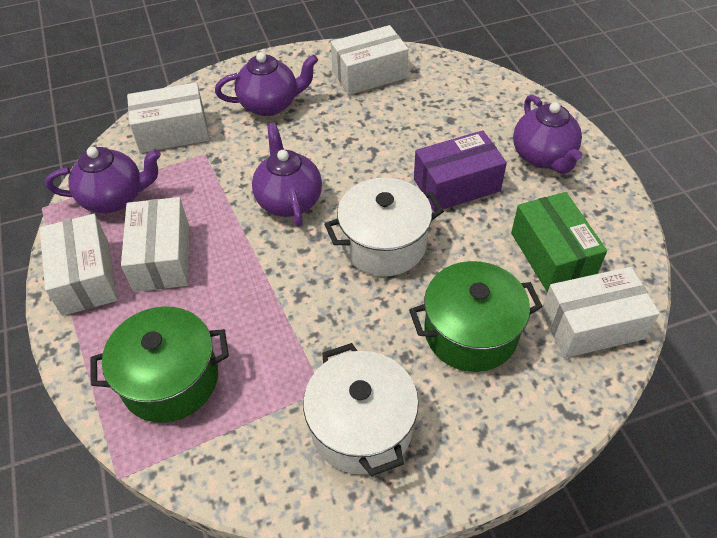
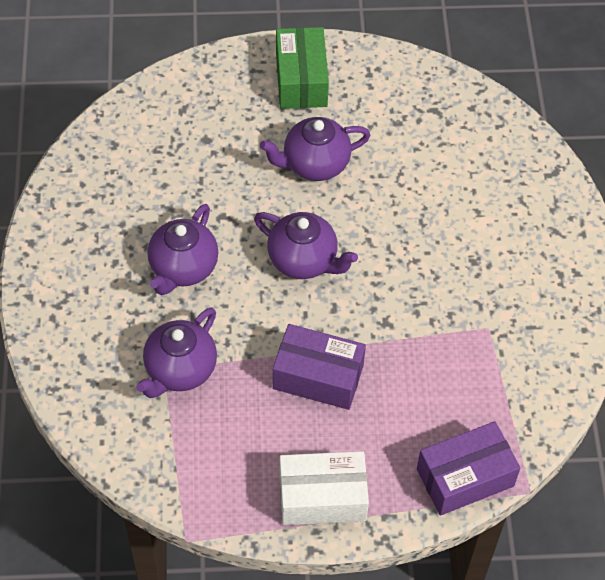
green pot: [90,306,229,423] [409,261,543,372] = 2 -> none = 0
purple box: [414,130,507,212] = 1 -> [273,324,366,410] [417,421,520,516] = 2
white box: [40,214,118,316] [121,197,189,292] [127,83,209,153] [331,25,408,95] [541,267,660,358] = 5 -> [279,451,369,525] = 1
white pot: [303,343,419,477] [324,177,444,276] = 2 -> none = 0

